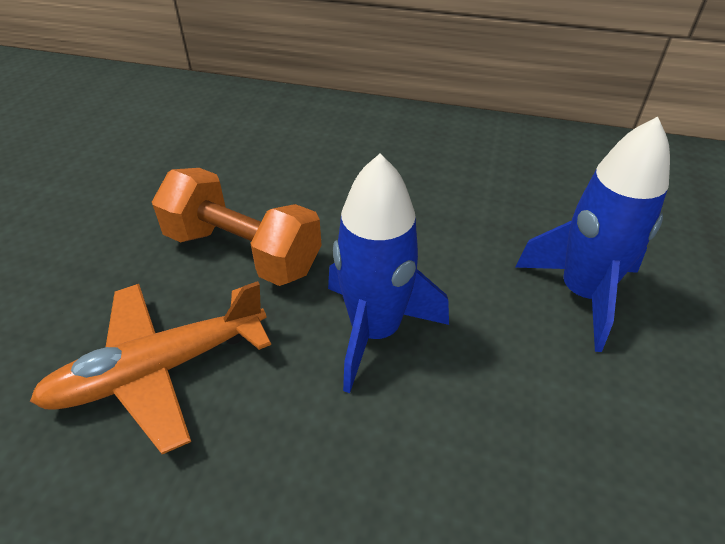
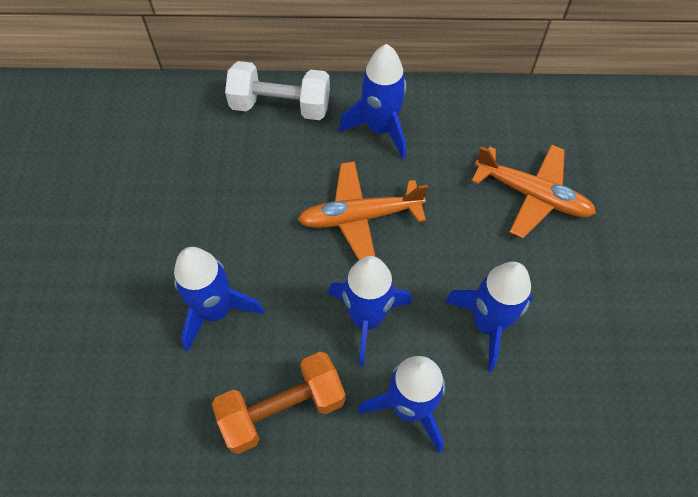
blue rocket: [328,154,449,393] [515,116,670,352] = 2 -> [174,247,264,351] [328,256,412,366] [339,44,407,159] [358,356,446,453] [444,262,533,372] = 5
orange plane: [30,281,271,454] = 1 -> [298,161,428,260] [471,144,596,238] = 2
white dumbbell: none = 0 -> [225,61,330,120] = 1

